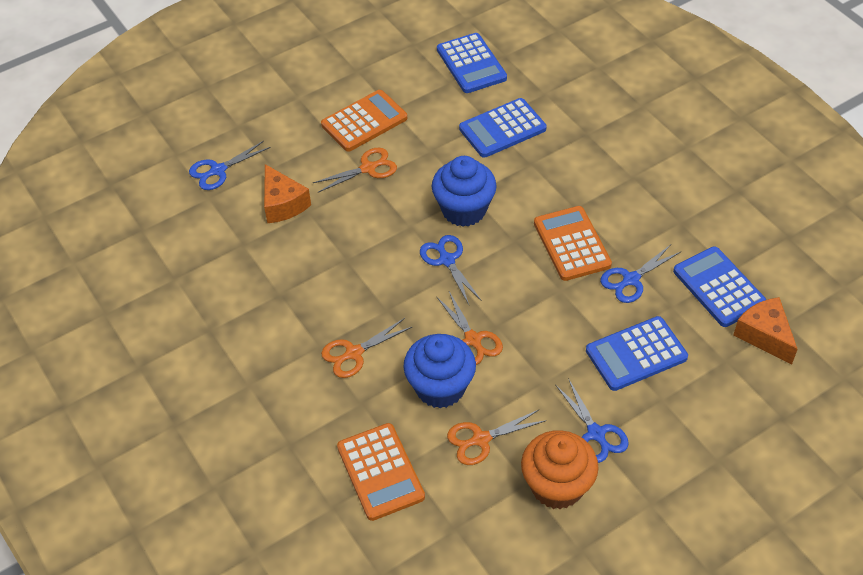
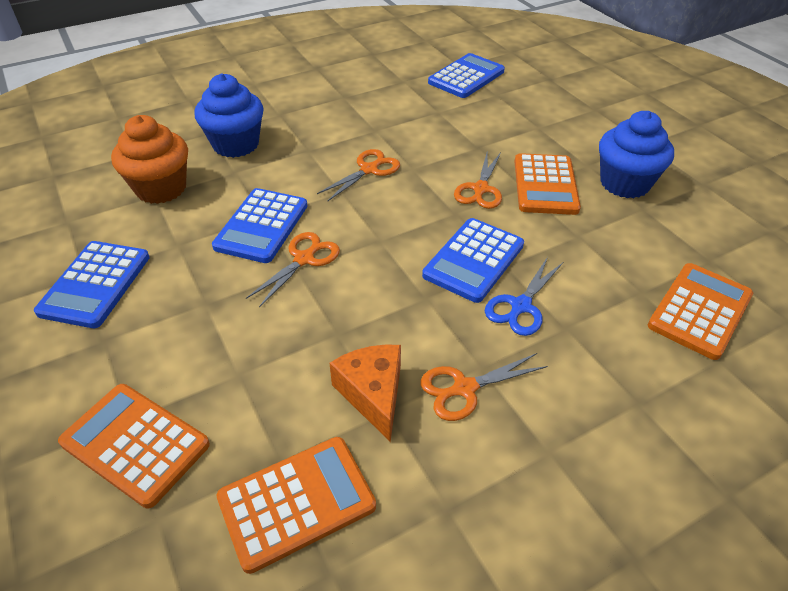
blue scissors: [189,141,271,190] [420,235,482,305] [555,378,629,463] [600,245,681,303] = 4 -> [485,257,563,336] = 1
orange calculator: [321,90,408,152] [337,423,425,521] [534,206,612,281] = 3 -> [58,384,210,508] [217,437,376,574] [515,153,581,215] [648,263,753,360] = 4
orange cheese: [264,164,311,223] [733,297,798,365] = 2 -> [329,344,401,442] = 1

